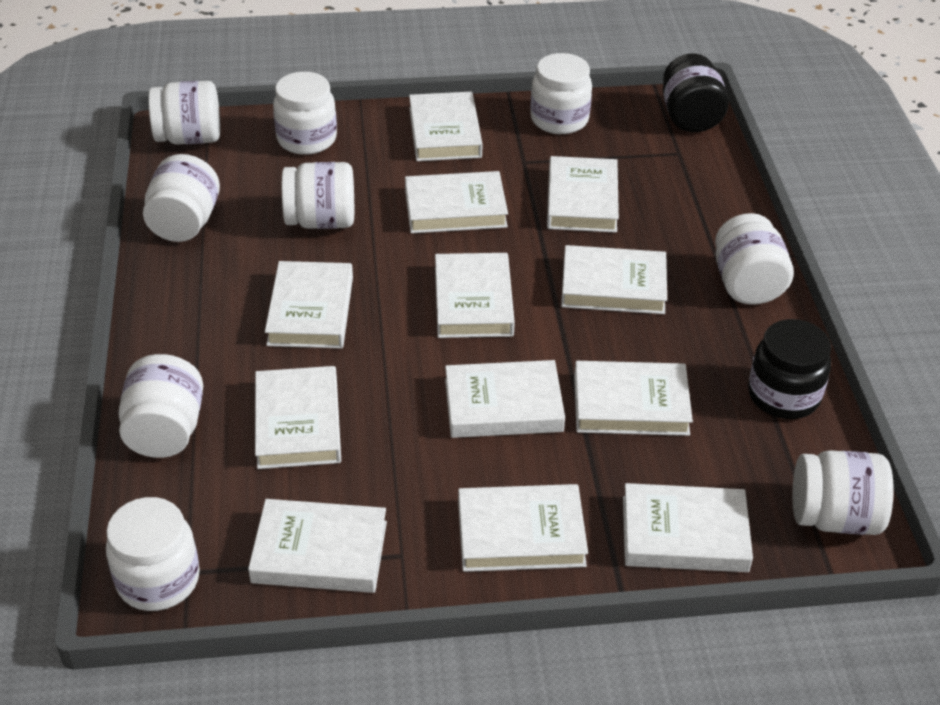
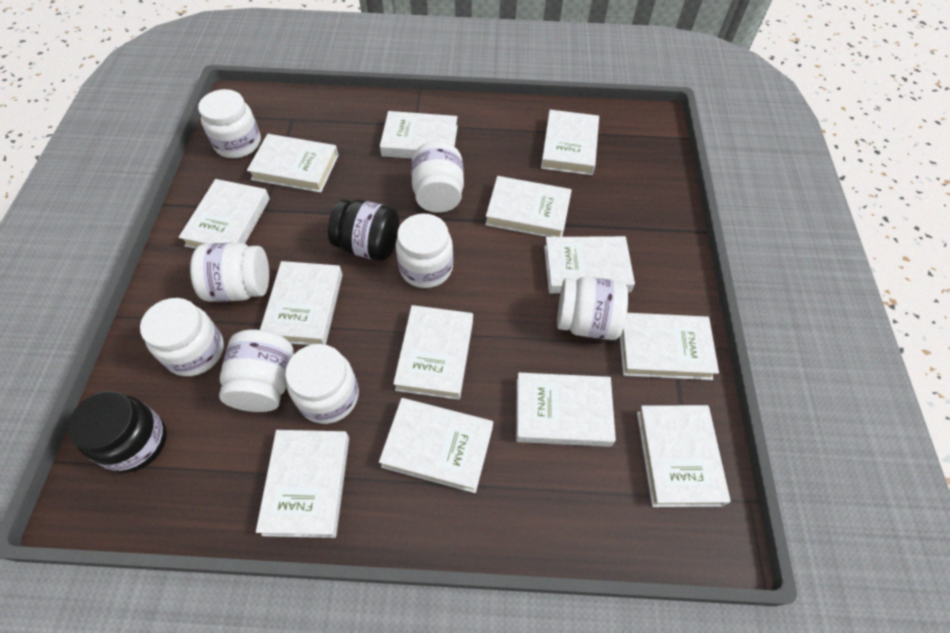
white book: [248,499,387,593] [255,366,341,469] [265,261,353,348] [405,171,508,233] [409,92,482,161] [435,253,515,338] [445,360,565,438] [458,484,588,572] [547,156,619,233] [561,245,667,314] [574,361,693,436] [623,483,753,572] = 12 -> [179,179,270,249] [247,134,339,193] [256,430,349,538] [260,261,343,345] [379,398,493,493] [380,111,458,159] [393,305,473,400] [485,176,572,237] [516,373,616,447] [541,110,599,175] [544,236,635,293] [620,313,719,380] [637,405,731,507] = 13
white jar: [106,497,200,611] [119,354,203,458] [143,154,220,242] [149,81,220,145] [273,72,337,155] [282,162,354,229] [530,53,592,134] [715,213,794,305] [792,450,894,535] = 9 -> [140,298,224,376] [190,243,269,302] [198,89,261,158] [219,329,293,412] [285,344,359,424] [395,213,453,288] [411,141,464,213] [557,277,628,340] = 8

